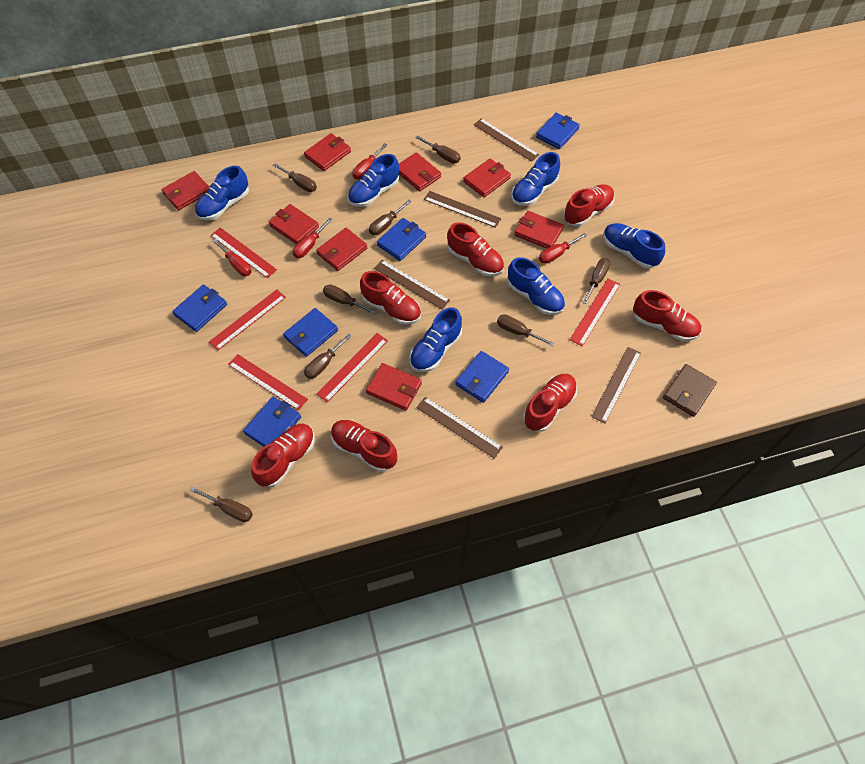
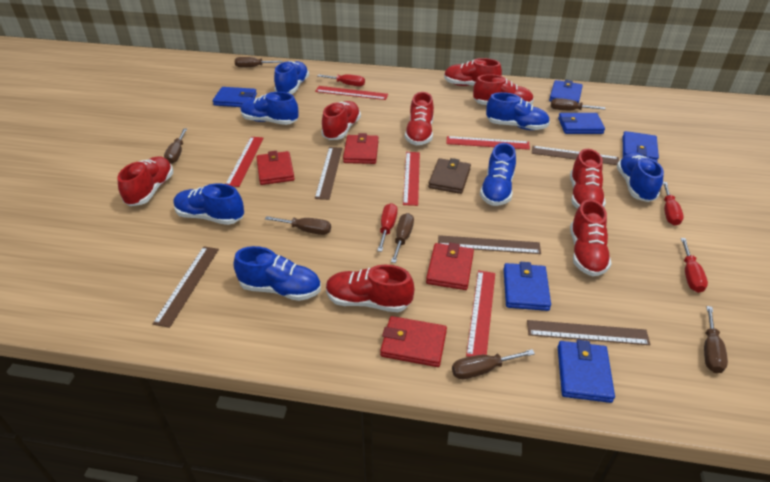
blue shoe: [195,166,249,220] [348,154,399,207] [409,307,462,372] [508,257,565,315] [511,152,560,206] [603,223,665,269] = 6 -> [174,183,244,225] [233,246,321,301] [241,92,299,125] [274,61,309,94] [480,143,516,206] [486,92,550,130] [617,152,664,202] = 7
brown screwdriver: [190,487,253,522] [273,163,317,192] [304,334,352,379] [323,284,376,315] [369,200,412,235] [416,136,460,163] [497,314,555,347] [582,258,610,304] = 8 -> [164,128,187,164] [235,57,282,67] [265,216,331,235] [391,213,414,263] [452,349,535,379] [551,98,605,110] [704,306,728,373] = 7
red shoe: [251,424,315,487] [331,420,397,472] [360,271,421,325] [447,222,504,276] [523,374,577,432] [564,184,614,226] [633,290,701,341] = 7 -> [117,156,173,206] [321,101,361,140] [326,265,414,312] [405,92,434,145] [444,58,502,86] [473,74,534,105] [570,149,606,209] [570,199,612,276] = 8
red wallet: [161,171,209,210] [269,204,319,244] [304,133,351,171] [316,228,367,271] [366,363,422,411] [399,152,441,191] [463,159,511,197] [514,211,564,249] = 8 -> [257,151,295,185] [343,133,378,164] [380,316,447,367] [426,243,474,290] = 4

